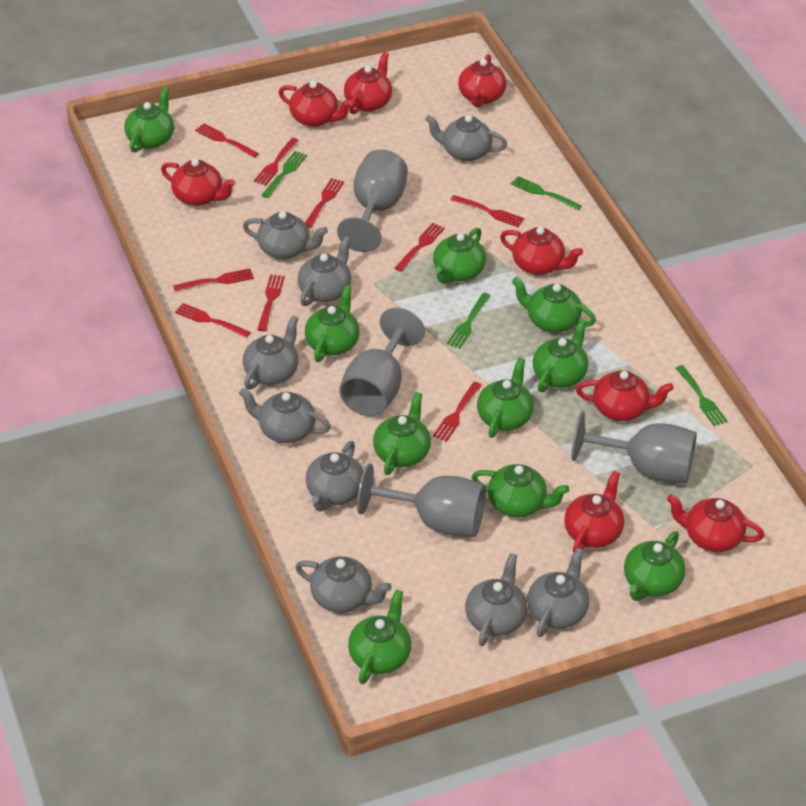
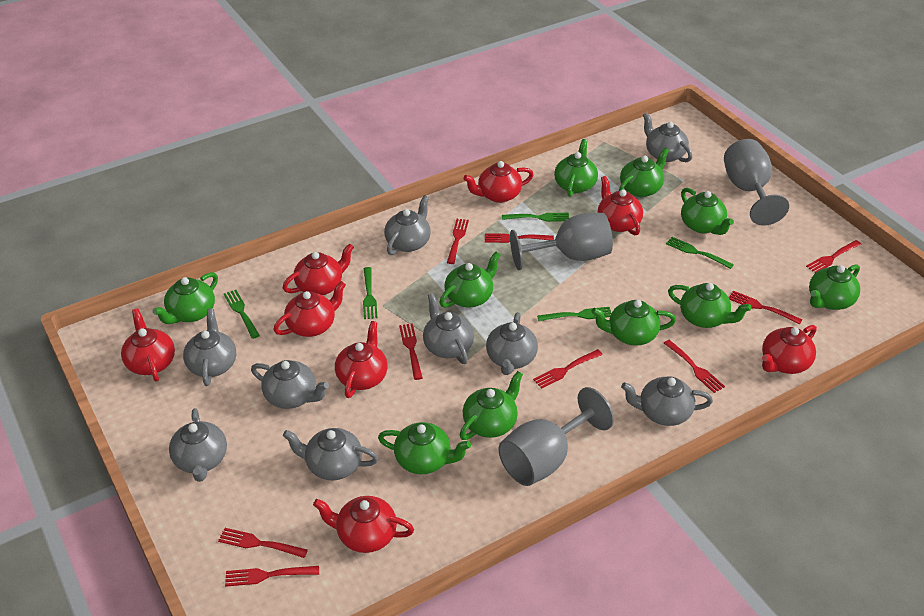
green fork: [262,151,307,198] [447,293,491,349] [511,176,582,210] [676,365,728,426] = 4 -> [224,290,260,339] [363,267,378,319] [502,213,569,222] [537,307,611,321] [666,237,734,269] = 5
grey goblet: [337,149,408,252] [339,307,425,416] [357,464,486,537] [571,411,697,484] = 4 -> [498,387,614,486] [510,213,613,270] [724,139,789,226] = 3

